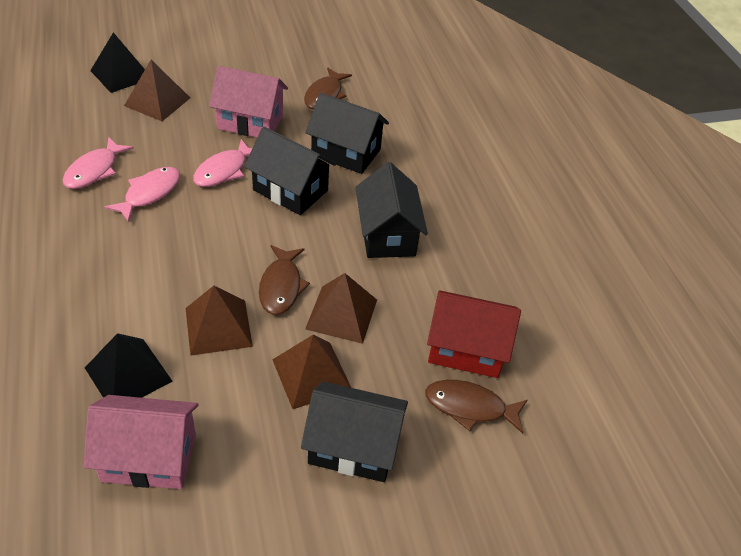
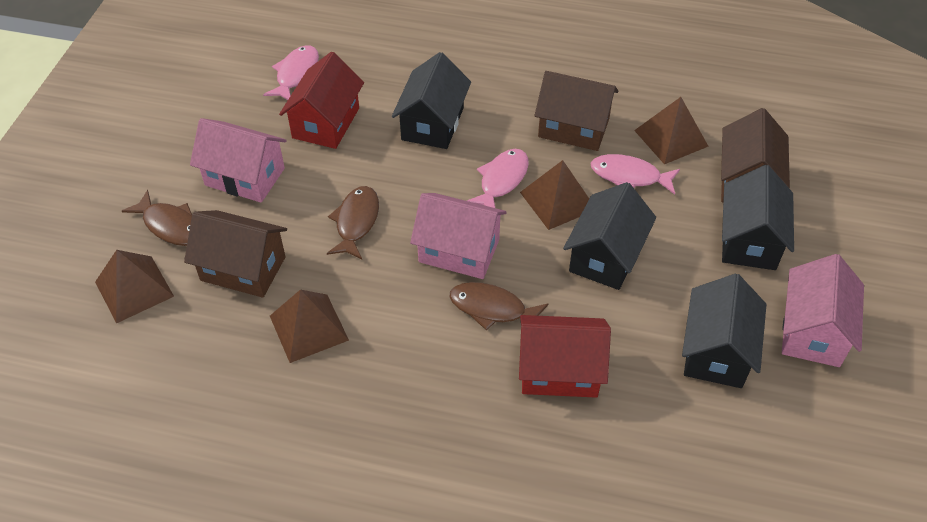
black pyramid: [85,333,173,398] [90,32,145,93] = 2 -> none = 0
brown house: none = 0 -> [184,210,287,298] [534,71,618,151] [721,108,790,202] = 3
pink house: [84,395,199,489] [209,66,288,137] = 2 -> [190,118,287,203] [410,193,507,279] [782,254,864,367] = 3
red house: [427,290,521,378] = 1 -> [279,52,364,149] [519,315,611,398] = 2

